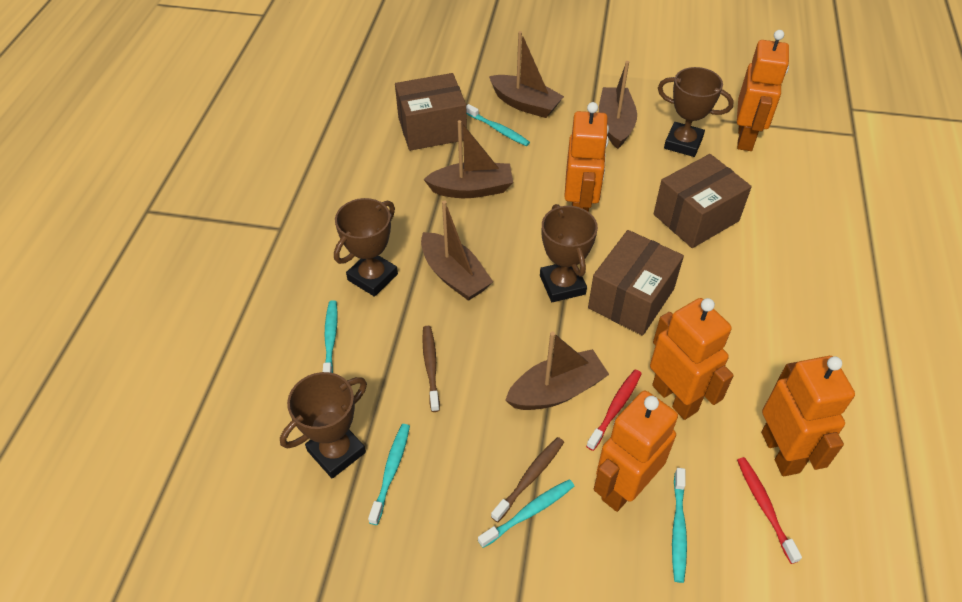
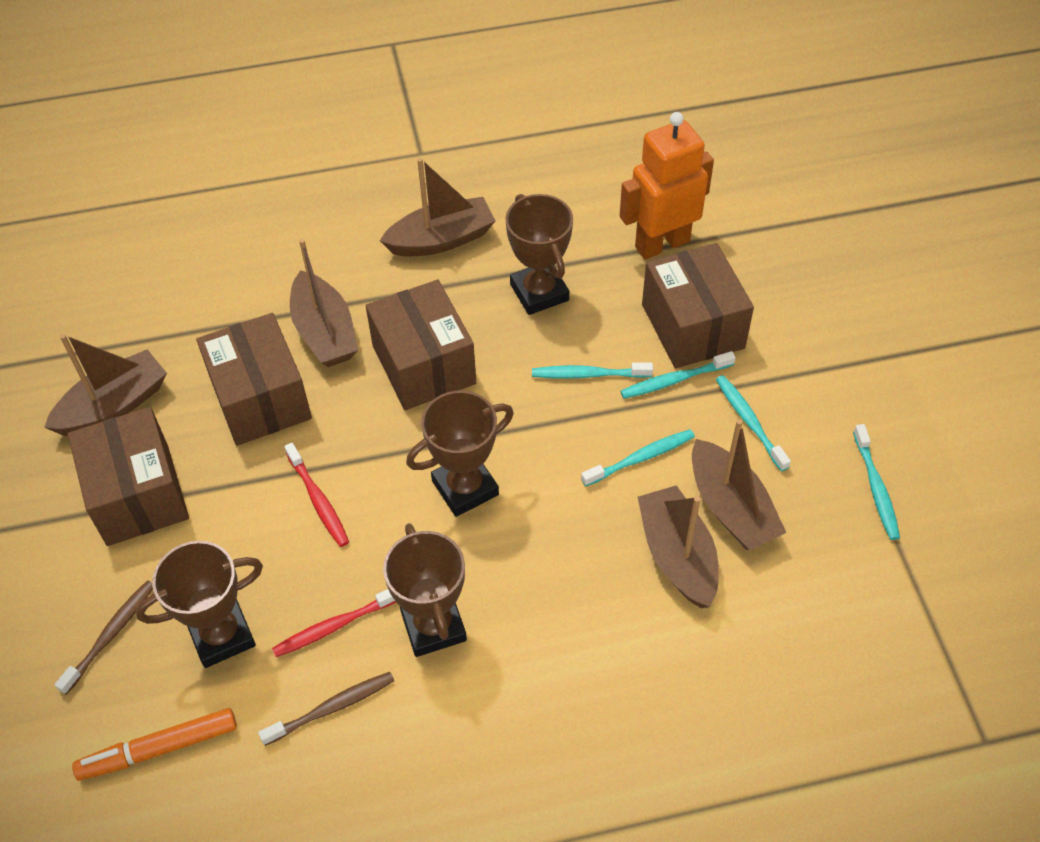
brown box: [395,73,467,151] [588,230,684,336] [654,154,752,248] = 3 -> [68,407,189,546] [196,313,312,446] [366,280,476,410] [642,243,754,368] = 4
orange marker: none = 0 -> [72,708,237,781] = 1
orange robot: [564,102,609,212] [594,391,678,512] [650,298,734,420] [737,30,789,151] [761,356,855,476] = 5 -> [620,112,714,259] = 1

